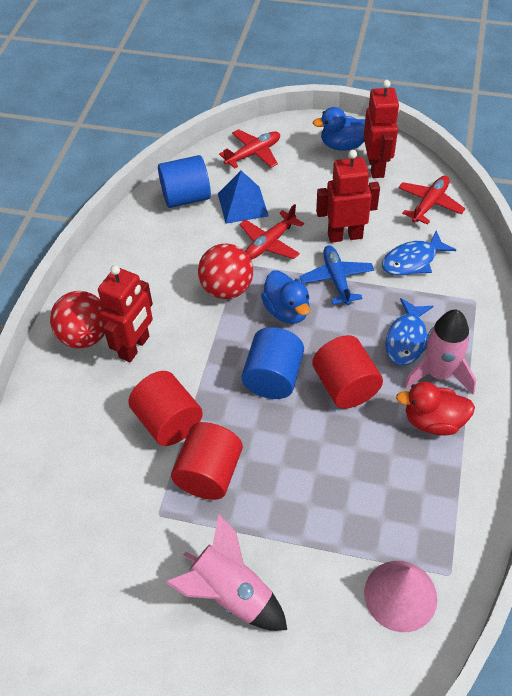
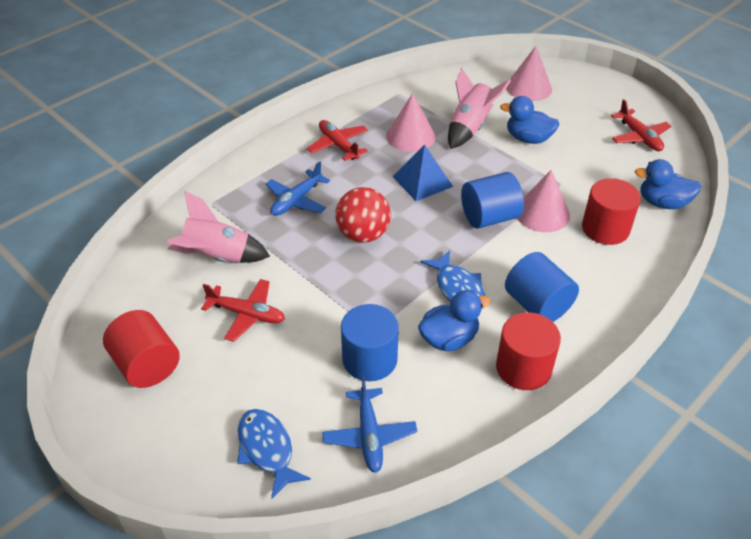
blue cylinder: [158,155,211,208] [241,327,304,399] = 2 -> [341,304,399,381] [461,172,524,229] [505,252,579,322] = 3
blue duck: [261,271,310,324] [313,107,365,151] = 2 -> [418,290,490,351] [500,96,560,144] [635,159,702,209] = 3
blue plane: [299,245,374,305] = 1 -> [266,161,330,216] [322,376,417,473] = 2
pink cone: [364,561,437,632] = 1 -> [386,93,435,152] [506,46,552,101] [517,170,570,232] = 3
red ball: [50,291,105,349] [198,243,253,299] = 2 -> [335,187,391,243] = 1
red duck: [396,382,475,436] = 1 -> none = 0
red robot: [98,265,153,362] [316,150,380,243] [364,80,400,178] = 3 -> none = 0

